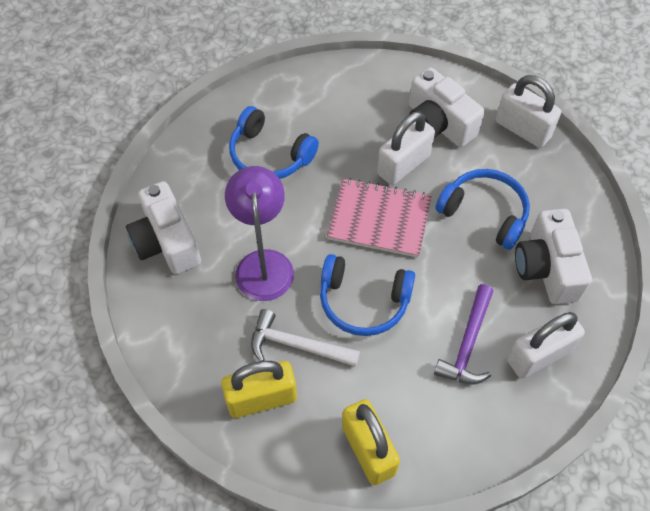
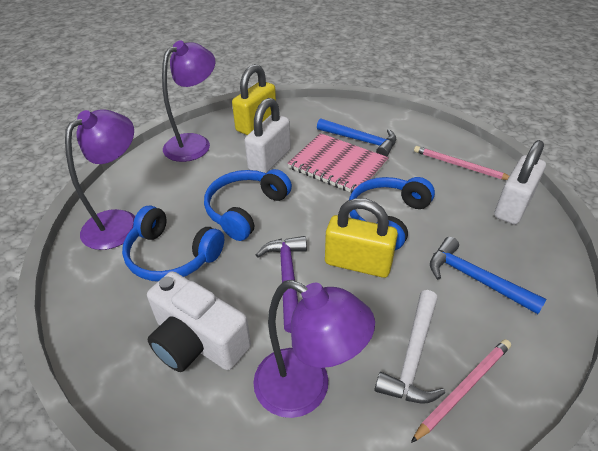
blue hammer: none = 0 -> [317,118,396,156] [430,237,547,314] = 2
pink pencil: none = 0 -> [411,339,511,443] [414,146,509,180] = 2
purple lamp: [225,166,294,301] = 1 -> [65,109,135,250] [162,40,216,162] [253,280,375,418] = 3
white camera: [126,181,201,274] [409,67,485,147] [515,209,592,304] = 3 -> [147,271,251,372] = 1
white padlock: [377,111,435,185] [496,75,561,148] [507,312,585,378] = 3 -> [245,98,290,173] [494,140,546,225] = 2

